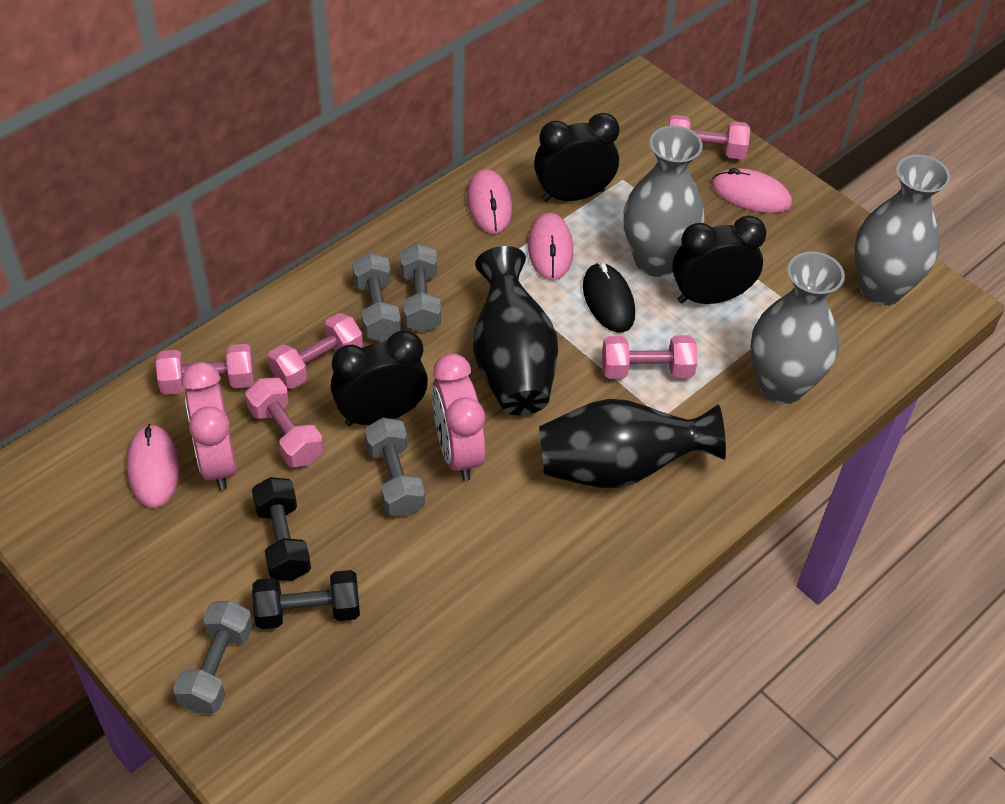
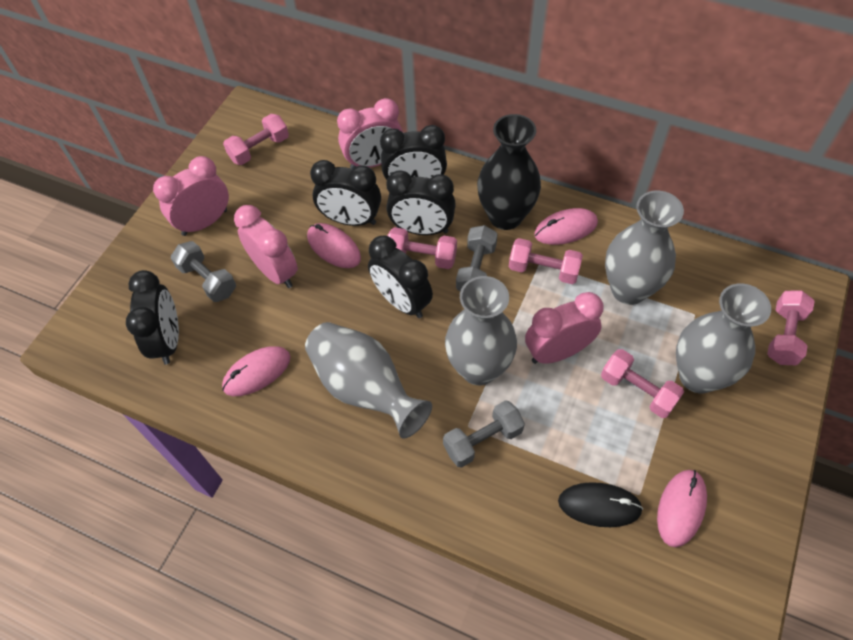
black clock: [331,330,428,426] [534,113,620,202] [672,216,767,304] = 3 -> [126,270,179,364] [310,160,381,226] [368,236,433,318] [380,125,447,180] [386,170,456,235] = 5
black dumbbell: [252,477,311,581] [252,570,360,629] = 2 -> none = 0
black vase: [473,246,558,415] [539,399,726,488] = 2 -> [477,114,541,230] = 1
grey dumbbell: [173,601,253,713] [352,252,401,342] [365,417,425,517] [400,243,441,332] = 4 -> [171,241,236,302] [443,400,525,467] [456,225,498,291] = 3
grey vase: [623,126,704,277] [751,252,845,404] [855,154,950,305] = 3 -> [305,322,432,439] [445,276,517,385] [605,191,684,305] [676,284,771,393] = 4
pink clock: [181,362,237,490] [432,353,486,481] = 2 -> [153,156,229,236] [234,205,298,288] [337,98,403,169] [525,292,604,364] = 4

